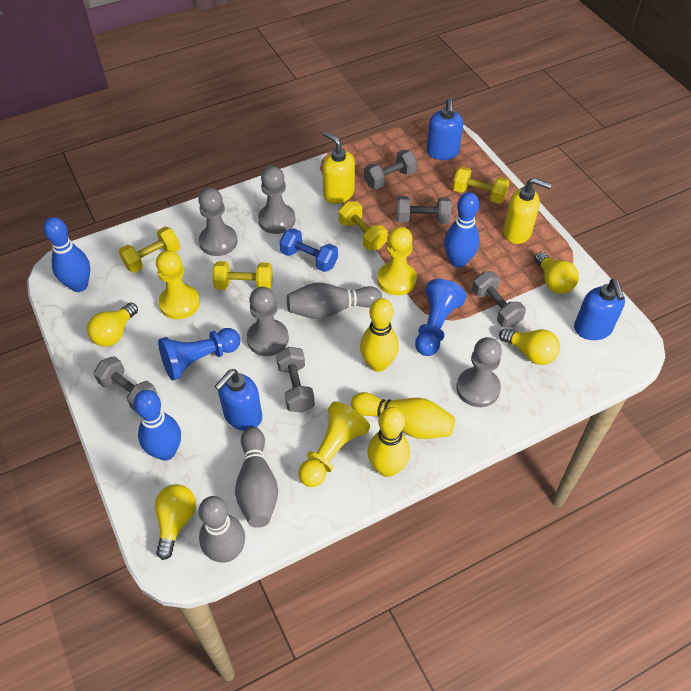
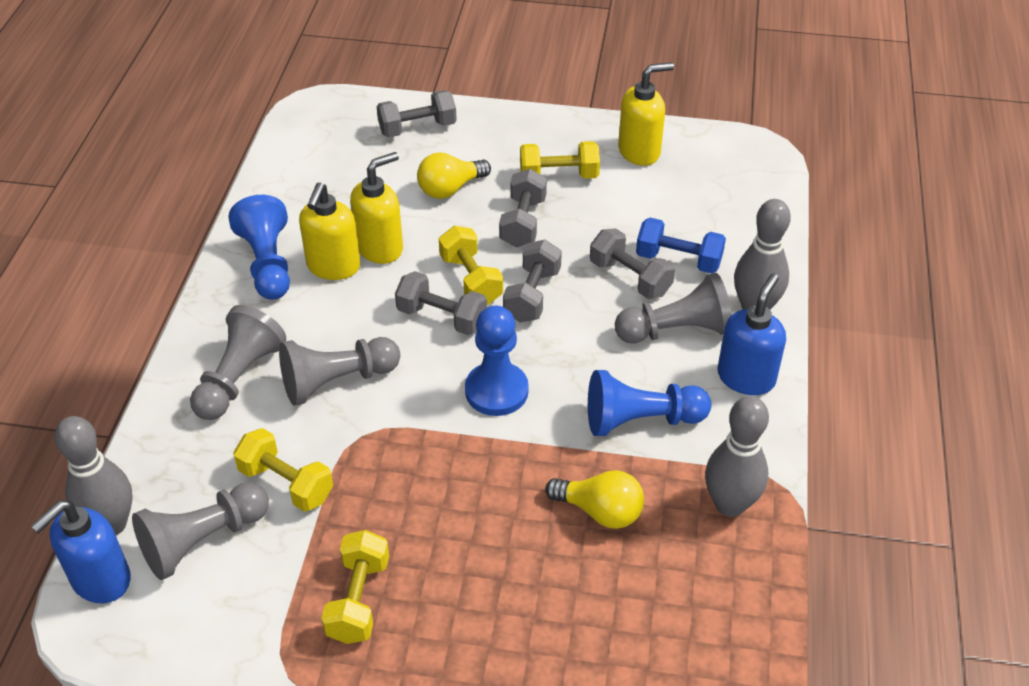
blue bowling pin: [43,217,90,292] [134,390,181,461] [444,192,480,268] = 3 -> none = 0
blue pawn: [158,328,241,381] [415,279,466,356] = 2 -> [228,195,290,300] [465,305,529,416] [588,370,711,436] = 3
blue soap dispenser: [214,369,262,431] [426,98,463,160] [574,279,625,340] = 3 -> [30,500,131,603] [718,274,786,395] = 2
yellow bowling pin: [351,392,455,439] [360,298,399,372] [367,407,410,477] = 3 -> none = 0
yellow light bulb: [87,302,138,347] [155,484,196,560] [499,329,560,365] [535,252,579,294] = 4 -> [417,153,491,199] [545,470,644,529] = 2
yellow pawn: [156,250,200,319] [298,401,370,487] [377,226,417,295] = 3 -> none = 0
yellow soap dispenser: [322,131,355,204] [503,178,552,244] = 2 -> [299,182,361,280] [350,152,403,264] [618,62,674,166] = 3

